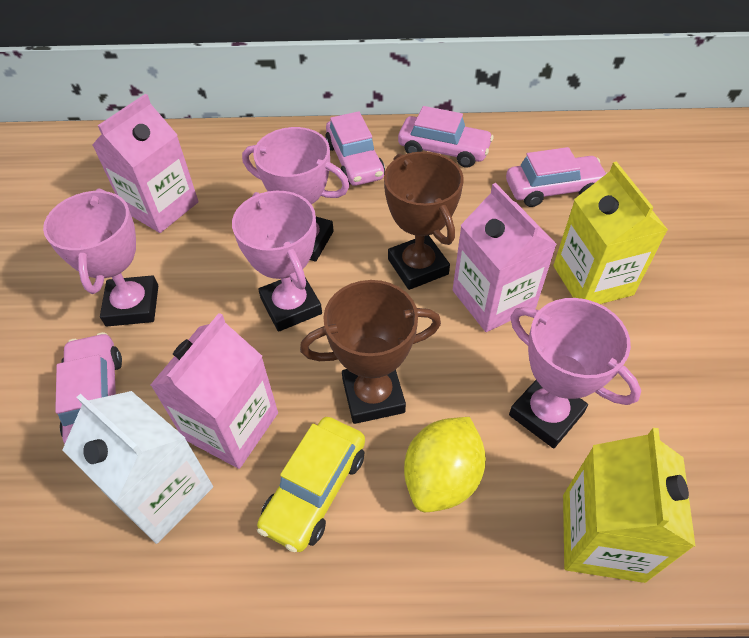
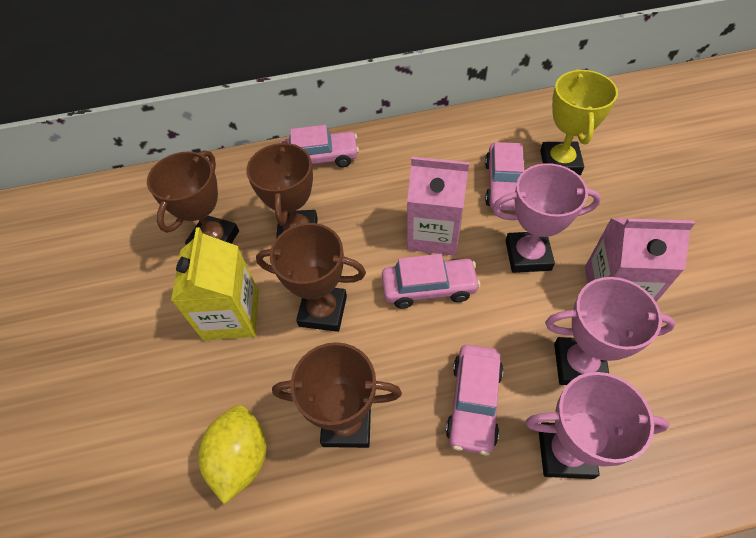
brown trophy: [300,280,441,424] [384,152,464,290] = 2 -> [147,150,239,245] [246,141,318,239] [256,223,366,332] [272,342,402,448] = 4
pink carton: [92,94,199,233] [150,313,278,469] [453,183,557,332] = 3 -> [407,157,469,256] [585,218,695,302] = 2
pink trophy: [43,188,158,327] [232,191,322,332] [242,127,350,261] [509,298,641,448] = 4 -> [493,163,601,273] [526,372,670,479] [545,277,676,385] = 3
white carton: [62,391,213,544] = 1 -> none = 0
yellow car: [257,417,365,552] = 1 -> none = 0
yellow carton: [553,162,668,304] [563,428,696,583] = 2 -> [171,227,259,340] = 1
yellow trophy: none = 0 -> [540,69,618,175] = 1

